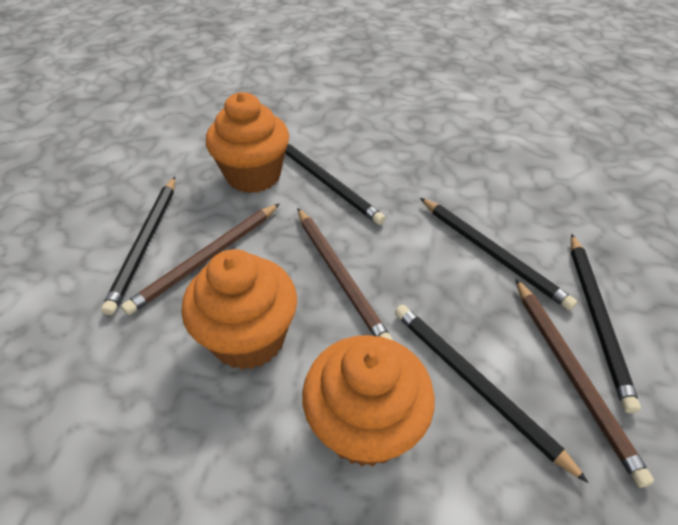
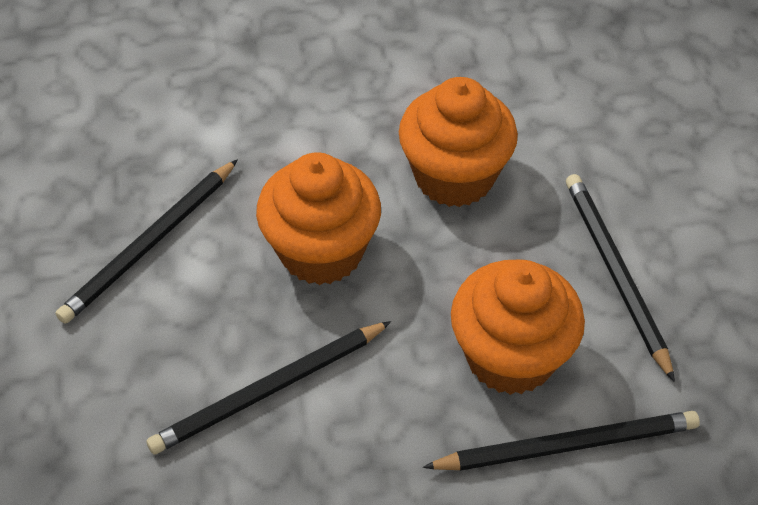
black pencil: [101,177,175,315] [285,144,385,225] [395,305,589,483] [420,198,577,310] [571,234,641,413] = 5 -> [55,159,238,324] [146,321,391,455] [423,411,700,471] [566,174,675,382] = 4
brown pencil: [121,203,280,315] [297,208,393,340] [515,279,654,488] = 3 -> none = 0

